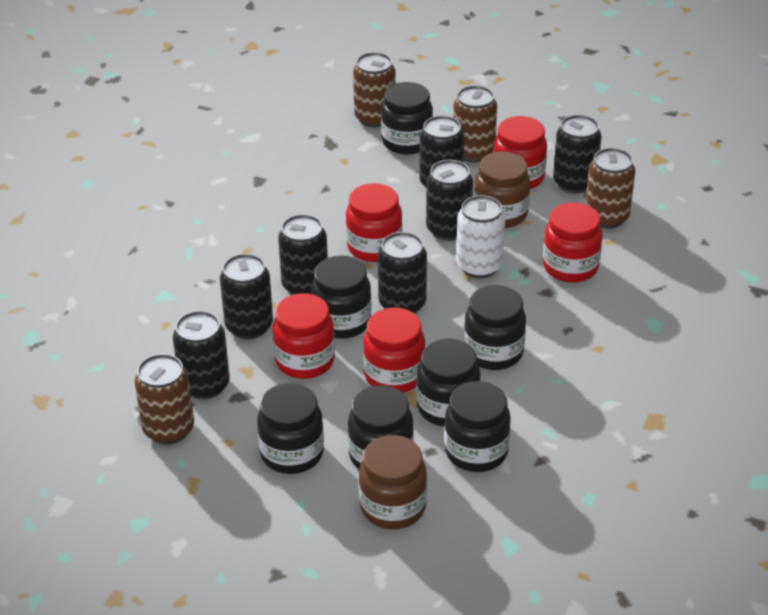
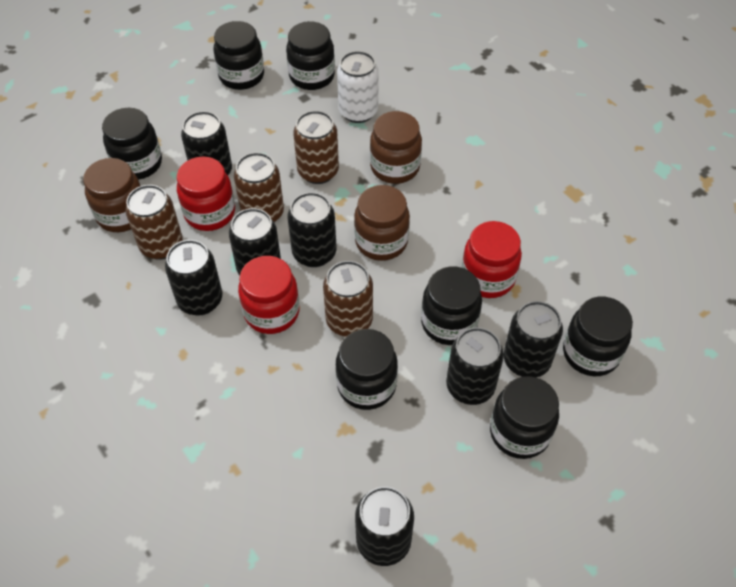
brown jar: [359,435,427,529] [474,151,530,228] = 2 -> [83,158,141,232] [354,185,410,261] [370,111,422,184] = 3
red jar: [272,293,335,379] [346,183,403,262] [363,307,425,393] [493,116,547,189] [543,202,602,283] = 5 -> [177,156,235,231] [238,256,299,334] [462,221,522,298] = 3

